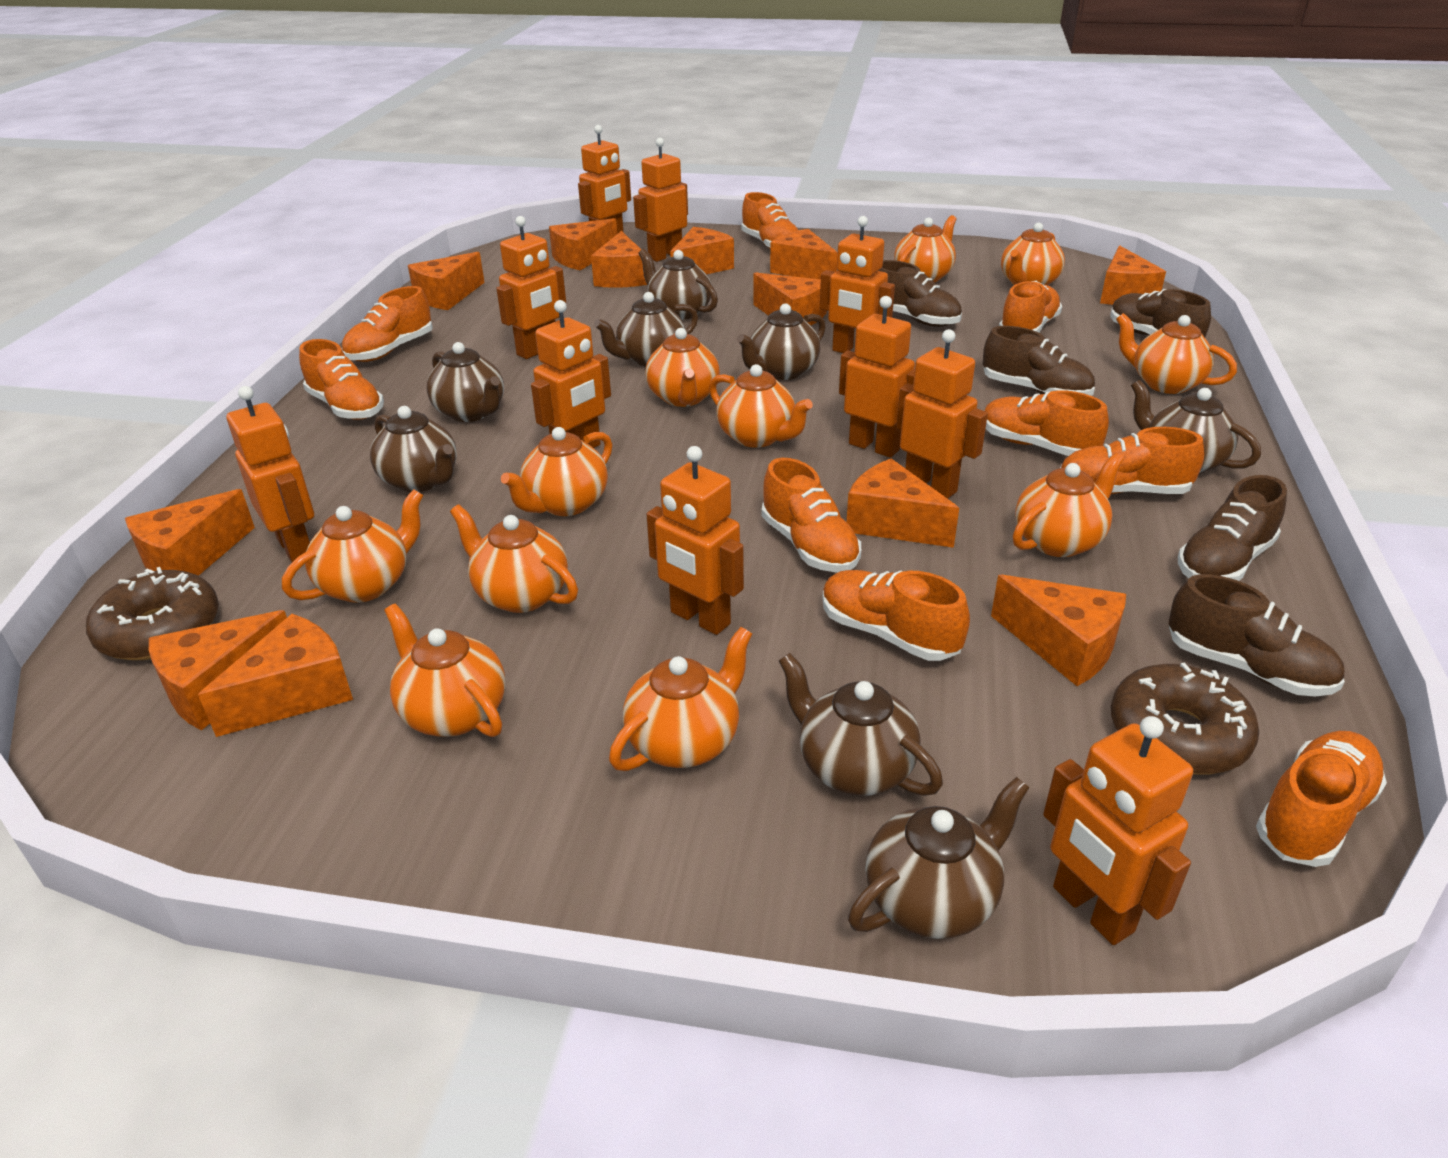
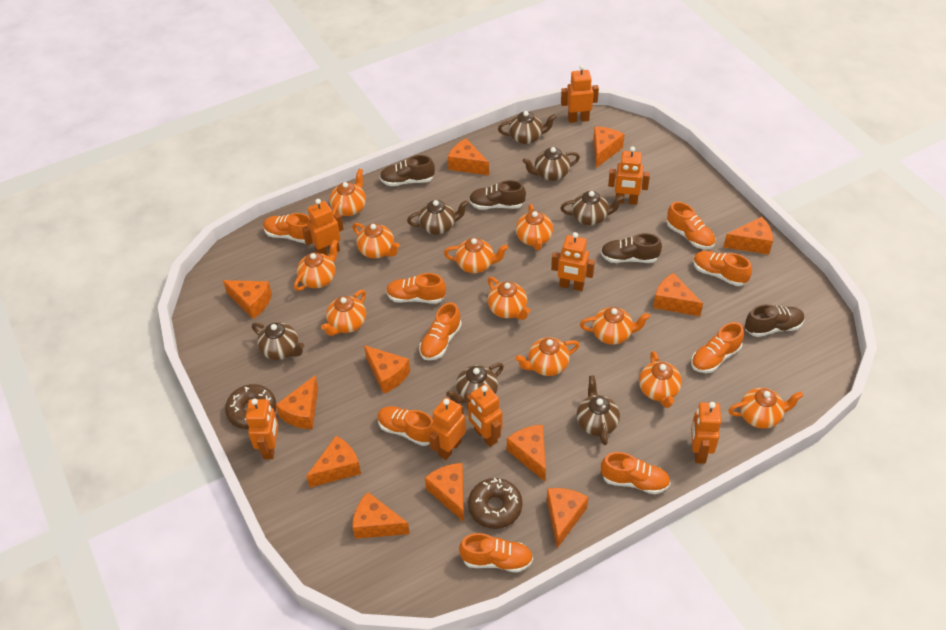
brown shoe: [879,260,962,327] [983,326,1095,396] [1110,289,1211,337] [1169,574,1345,696] [1178,475,1287,581] = 5 -> [380,155,435,186] [469,180,526,209] [601,233,662,263] [745,304,805,337] = 4
brown teapot: [370,406,457,492] [426,342,504,422] [594,292,698,366] [638,249,718,320] [737,303,826,380] [779,653,943,796] [848,777,1030,939] [1131,380,1261,474] = 8 -> [252,322,304,360] [407,200,469,235] [446,363,504,404] [498,111,556,144] [523,147,580,181] [560,191,624,225] [576,375,620,445] = 7
orange robot: [227,386,314,562] [496,216,566,359] [531,300,611,448] [578,125,631,234] [633,138,688,262] [647,446,744,635] [820,216,895,353] [839,296,915,458] [896,329,988,499] [1043,716,1193,945] = 10 -> [246,398,279,459] [302,199,344,255] [429,397,466,460] [467,384,503,447] [551,232,595,291] [561,65,599,123] [608,146,650,205] [691,402,721,464] = 8

